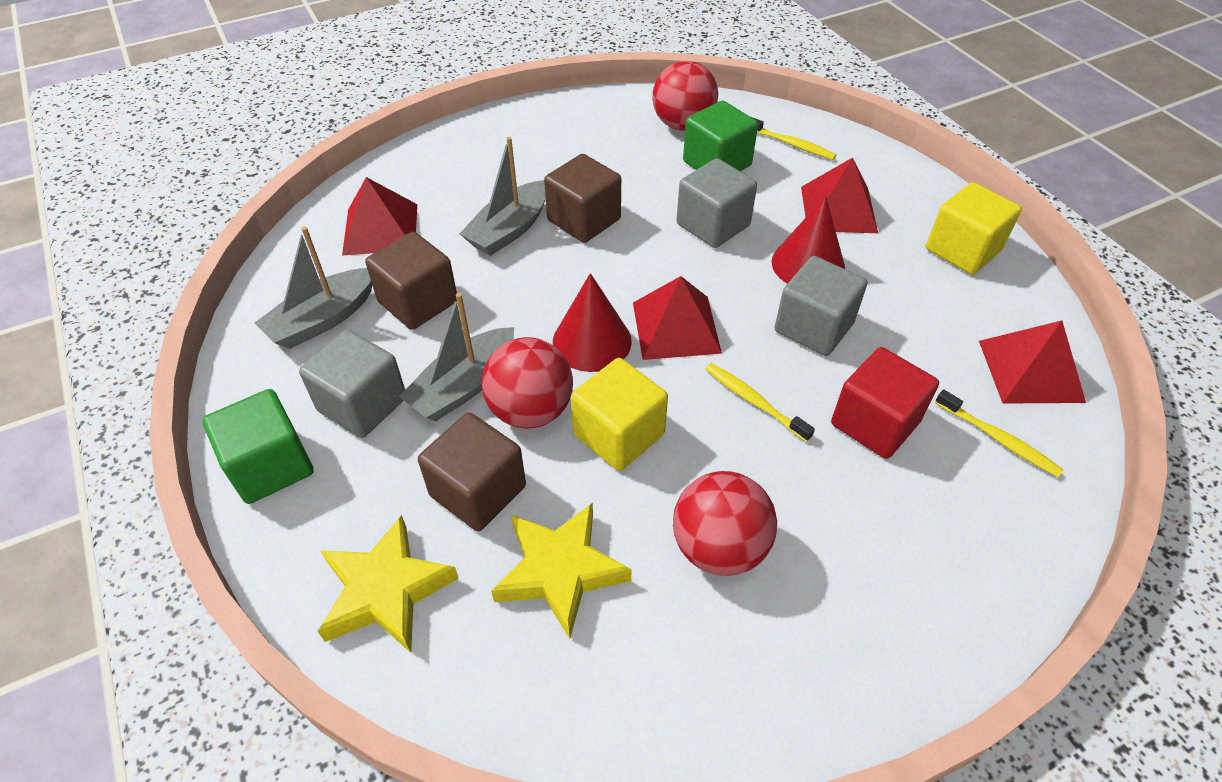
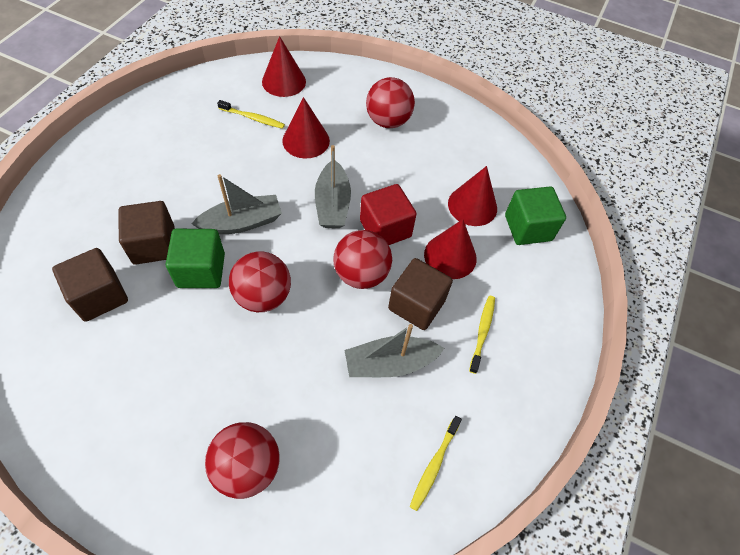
grey cube: [299,330,405,438] [677,158,757,248] [775,256,867,356] = 3 -> none = 0
red ball: [481,337,573,428] [652,61,718,131] [673,471,777,576] = 3 -> [205,422,280,499] [229,251,291,312] [333,230,392,289] [366,77,415,128] = 4
red cone: [553,273,632,372] [772,195,845,284] = 2 -> [262,36,306,97] [282,97,330,159] [424,219,477,279] [448,166,497,226] = 4
red pyramid: [342,177,417,256] [633,276,722,360] [801,157,878,233] [979,320,1086,404] = 4 -> none = 0
yellow cube: [571,358,668,471] [926,182,1022,275] = 2 -> none = 0
yellow star: [317,515,459,653] [491,503,632,639] = 2 -> none = 0

